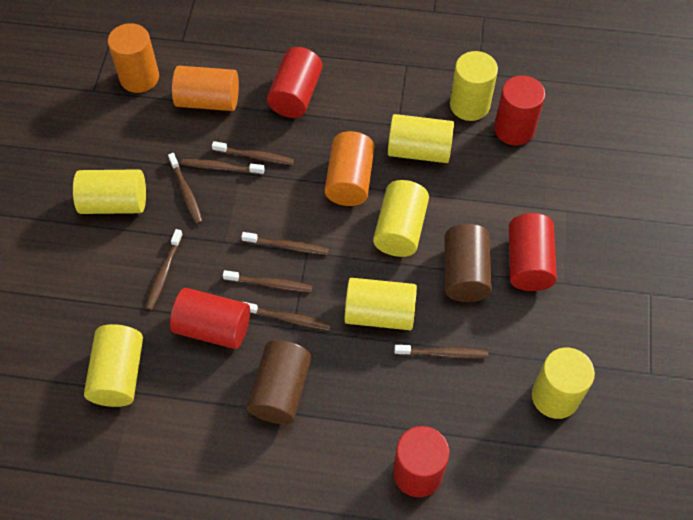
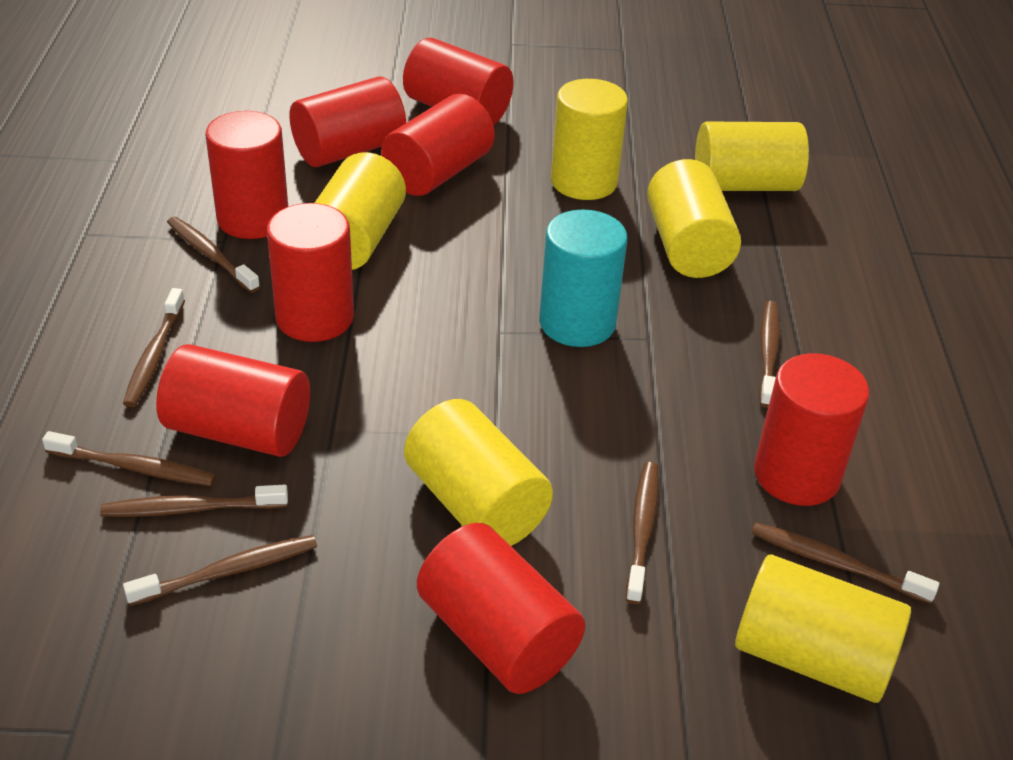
brown cylinder: [247,340,312,424] [444,224,492,302] = 2 -> none = 0
orange cylinder: [108,23,159,93] [172,66,239,111] [325,131,374,206] = 3 -> none = 0
red cylinder: [170,288,250,349] [267,47,323,118] [393,426,449,497] [494,75,545,146] [509,213,557,291] = 5 -> [156,344,310,457] [205,111,288,239] [267,203,354,342] [289,77,406,167] [381,94,495,196] [403,38,514,125] [417,523,585,694] [754,353,869,506] = 8
turquoise cylinder: none = 0 -> [539,209,627,347] = 1
yellow cylinder: [73,169,146,214] [84,324,143,407] [345,278,417,330] [373,180,429,257] [388,114,454,163] [450,51,498,121] [532,348,595,419] = 7 -> [315,152,406,270] [404,399,553,546] [551,79,628,200] [647,159,741,278] [695,122,809,191] [735,555,911,703] = 6

